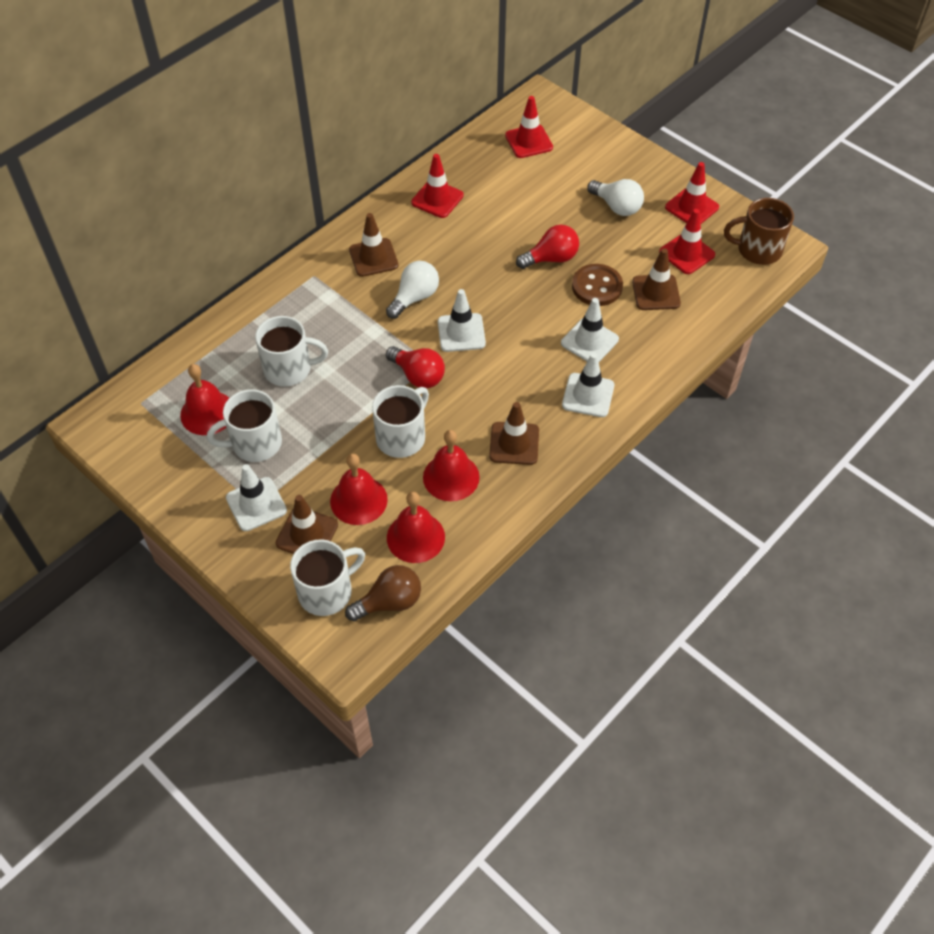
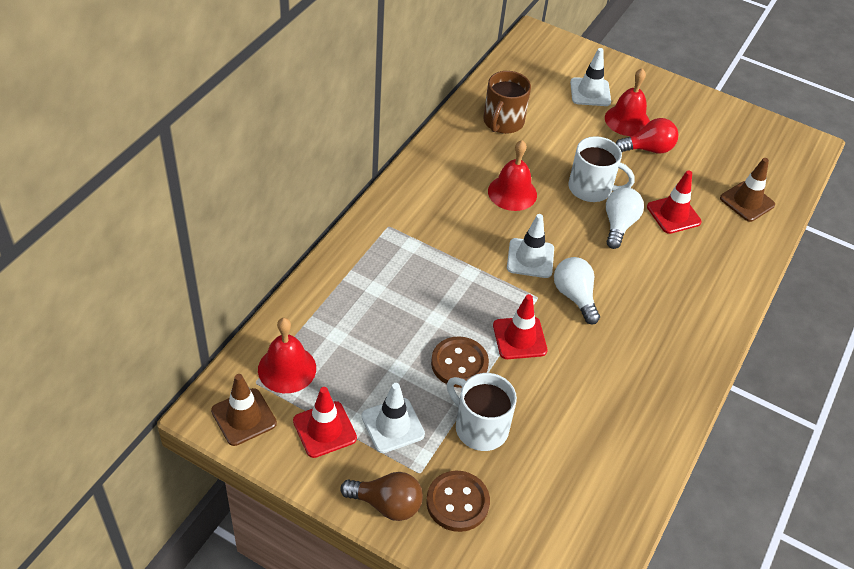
brown button: [572,264,623,306] = 1 -> [426,471,490,532] [431,336,489,388] = 2
brown traffic cone: [276,495,338,554] [349,213,399,277] [489,402,539,465] [632,248,681,310] = 4 -> [211,374,277,446] [720,158,775,222] = 2
red bell: [180,364,229,435] [330,454,388,525] [387,492,445,563] [423,430,480,501] = 4 -> [258,318,316,393] [488,140,537,211] [605,68,650,136] = 3
red light bulb: [386,346,445,388] [516,225,579,269] = 2 -> [616,118,678,153] = 1
red traffic cone: [411,154,464,218] [505,96,553,158] [659,209,715,274] [665,162,719,224] = 4 -> [293,387,357,458] [493,294,548,359] [647,170,702,234] = 3
white mug: [207,389,282,462] [255,316,328,386] [290,539,365,616] [372,385,429,458] = 4 -> [447,373,517,451] [568,136,635,202] = 2
white traffic cone: [226,464,287,531] [438,289,486,352] [561,298,619,362] [562,353,614,417] = 4 -> [361,383,425,453] [507,214,554,278] [570,48,611,106] = 3

